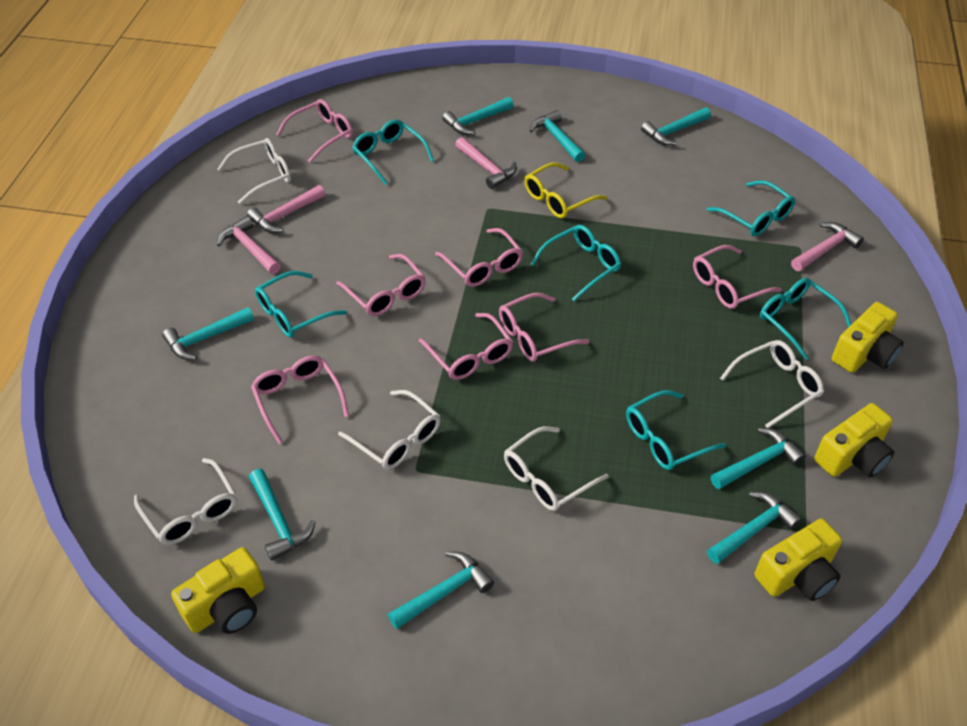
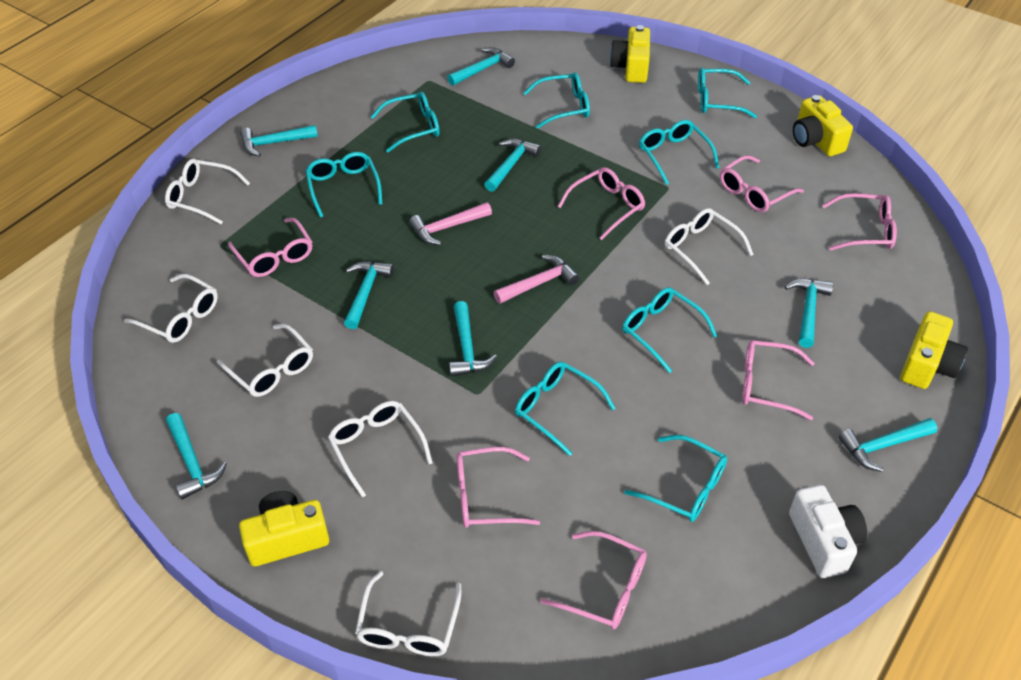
pink hammer: [217,216,281,274] [247,185,325,233] [455,137,517,189] [791,222,864,271] = 4 -> [409,202,492,245] [494,255,580,304] = 2
turquoise glasses: [255,271,347,338] [352,119,434,185] [531,225,621,301] [626,390,726,470] [707,180,795,236] [760,278,852,360] = 6 -> [305,152,382,218] [371,92,440,153] [515,362,616,456] [523,72,590,129] [622,287,717,373] [624,435,727,522] [639,120,719,185] [698,68,757,118] = 8
white camera: none = 0 -> [789,485,867,578] = 1
white glasses: [134,458,237,545] [217,138,291,204] [338,390,440,470] [504,426,609,511] [720,340,824,428] = 5 -> [124,274,218,343] [165,159,250,224] [217,324,313,397] [328,401,433,498] [355,571,461,656] [665,208,754,285] = 6
yellow glasses: [524,162,607,218] = 1 -> none = 0

